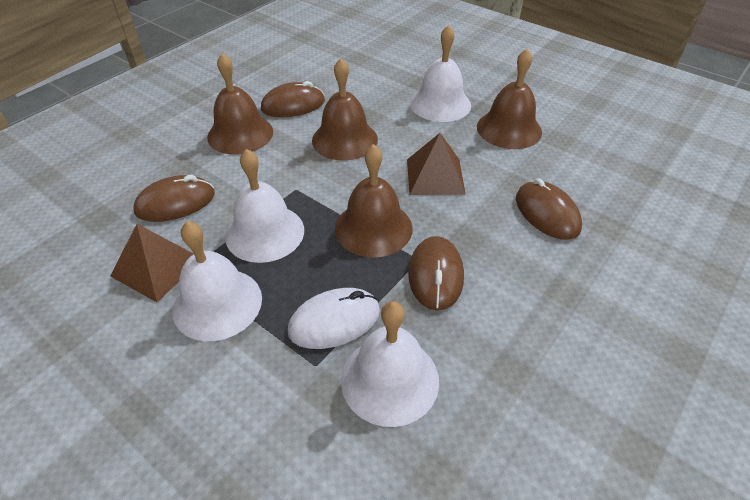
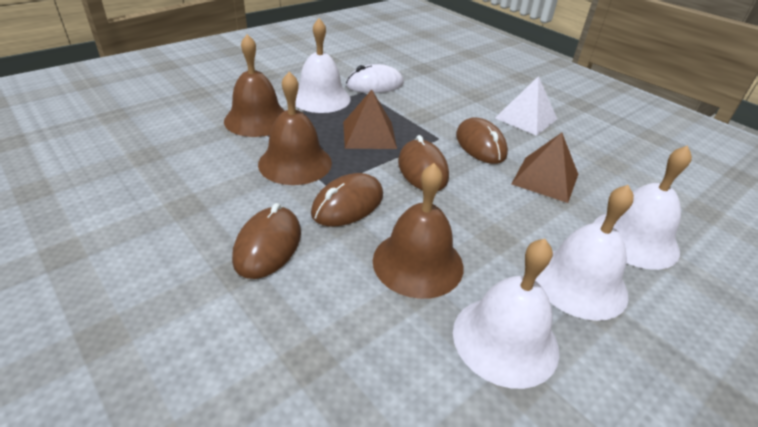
brown bell: [207,53,273,155] [312,58,378,161] [335,144,412,258] [477,49,542,149] = 4 -> [224,34,285,137] [258,71,332,185] [373,163,463,299] = 3
white pyramid: none = 0 -> [495,76,557,136] = 1

